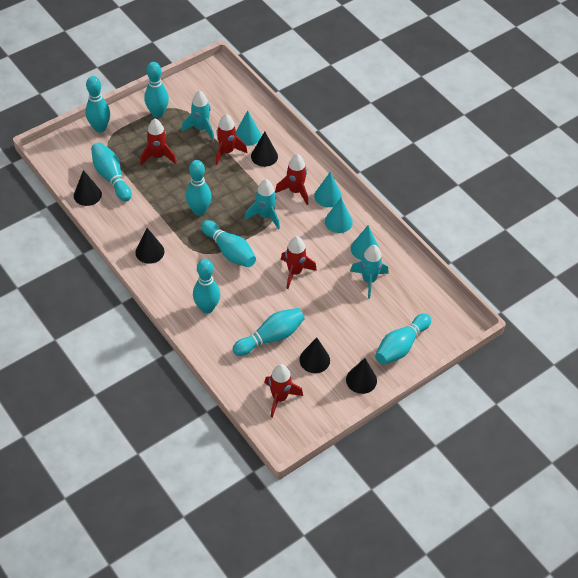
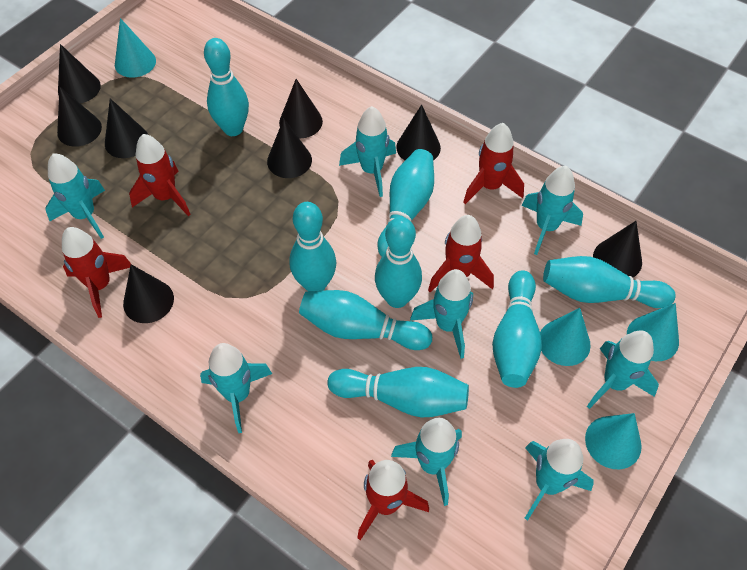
black cone: [74,170,102,206] [135,228,165,264] [251,132,278,167] [299,338,330,373] [346,358,377,394] = 5 -> [57,87,102,147] [58,44,101,103] [105,98,148,158] [123,264,174,323] [267,118,312,178] [279,79,323,138] [396,105,441,160] [593,221,642,277] = 8
turquoise rocket: [181,90,214,140] [244,179,280,229] [350,245,388,299] = 3 -> [45,153,105,239] [200,343,272,433] [339,106,396,197] [391,418,462,506] [410,269,473,359] [521,166,583,255] [525,439,594,520] [587,330,659,409] = 8

